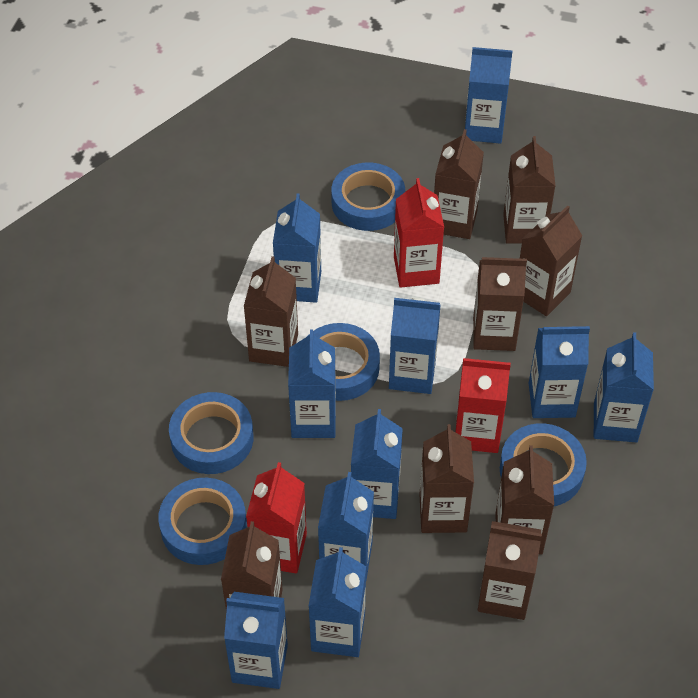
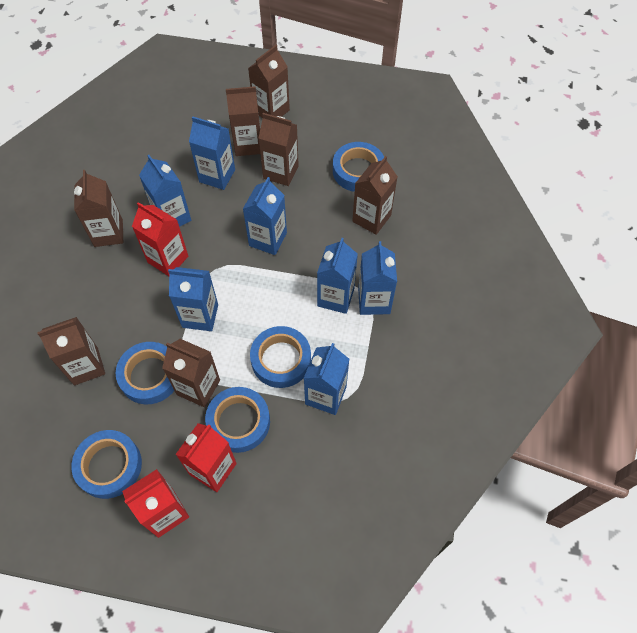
blue carton: [224,592,288,689] [273,193,321,303] [288,329,336,438] [309,547,366,657] [318,472,374,580] [351,409,403,519] [389,297,441,394] [465,47,512,144] [529,326,590,418] [594,332,654,442] = 10 -> [139,155,191,227] [168,267,218,331] [189,116,235,190] [243,177,287,255] [304,343,349,415] [317,238,358,314] [358,241,397,315] = 7
brown carton: [221,521,283,611] [243,256,298,367] [419,424,474,533] [434,129,484,239] [473,257,527,351] [478,521,542,620] [495,445,554,554] [503,136,556,244] [520,205,582,316] = 9 -> [37,317,105,385] [74,170,123,247] [162,339,220,407] [226,86,260,156] [248,45,290,118] [259,113,299,186] [352,156,398,235] = 7

